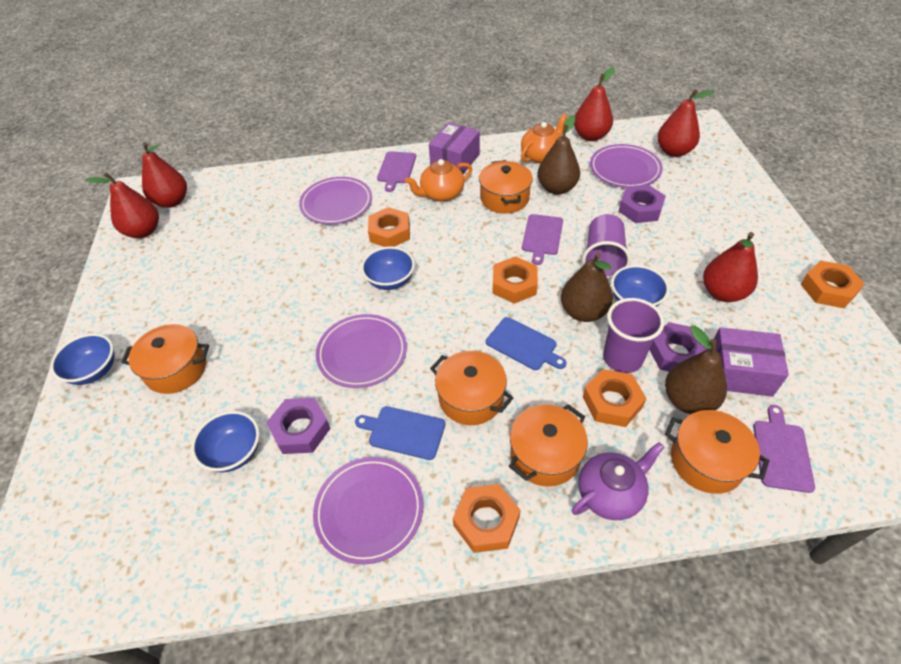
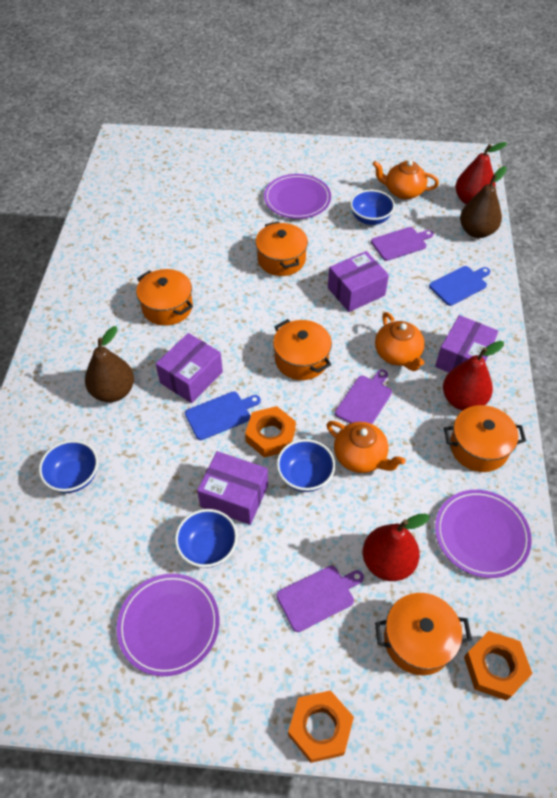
brown pear: [538,115,580,195] [561,253,613,322] [665,326,727,414] = 3 -> [85,326,134,402] [460,166,507,238] = 2
orange nut: [368,207,410,247] [453,484,521,553] [492,256,538,304] [583,369,646,427] [801,260,865,308] = 5 -> [245,406,296,458] [288,690,354,763] [464,631,533,701] = 3
orange teapot: [405,159,472,202] [521,113,568,163] = 2 -> [327,421,406,473] [372,160,439,199] [375,312,425,371] = 3
purple box: [429,123,480,174] [711,327,789,397] = 2 -> [156,333,223,403] [197,451,268,525] [328,251,389,312] [435,315,498,373] = 4
purple cup: [582,214,631,279] [603,298,664,373] = 2 -> none = 0
purple nut: [266,398,331,454] [618,185,666,223] [649,322,708,371] = 3 -> none = 0
purple plate: [299,177,372,224] [313,457,423,564] [316,314,407,388] [590,144,663,188] = 4 -> [117,574,219,676] [264,174,331,219] [435,490,532,578] = 3
purple teapot: [572,442,665,520] = 1 -> none = 0
red pear: [85,173,159,238] [142,142,187,208] [574,67,615,141] [657,89,715,157] [703,232,758,302] = 5 -> [363,513,430,581] [443,341,504,411] [455,142,507,204] = 3

